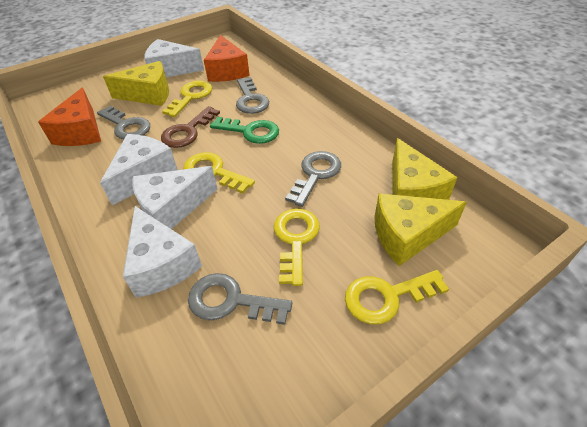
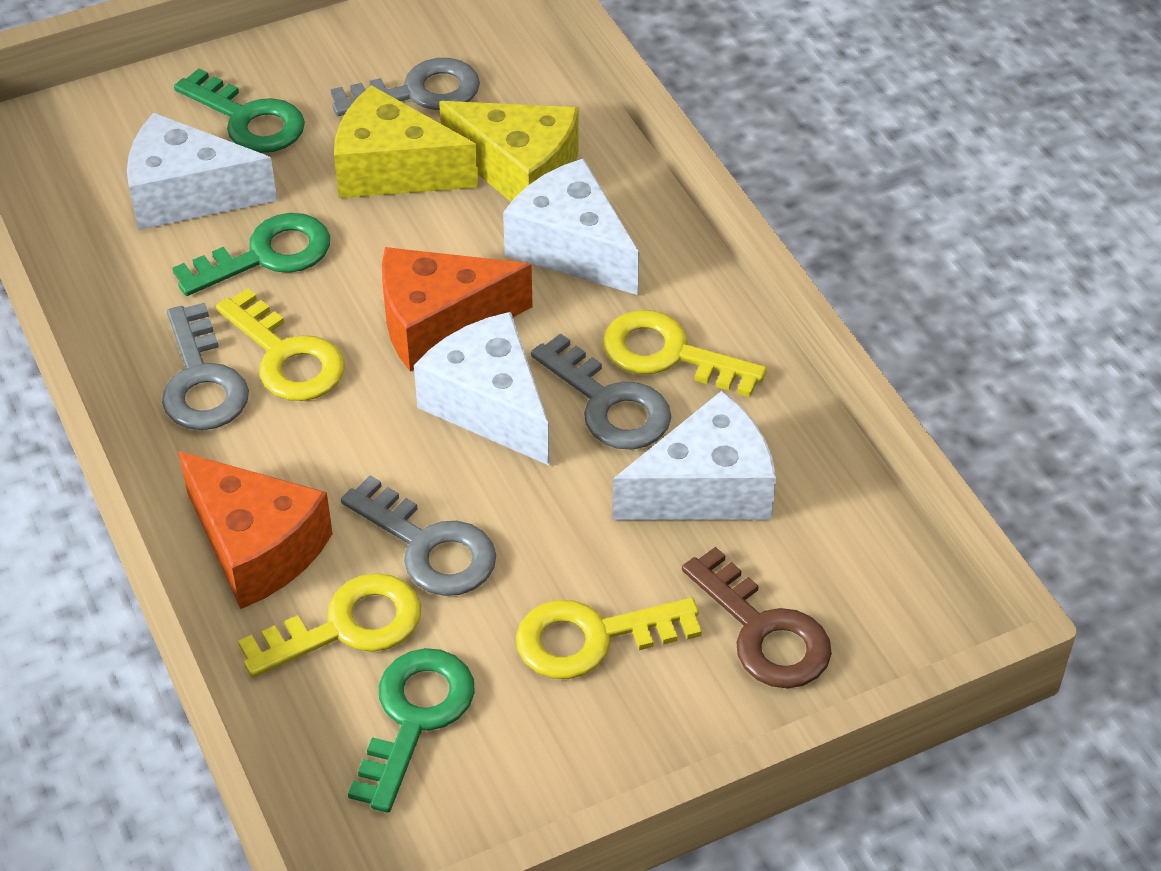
green key: [210,117,279,144] = 1 -> [172,213,330,296] [174,68,305,153] [348,648,475,813] = 3
yellow cheese: [103,61,169,106] [374,193,467,266] [392,138,458,200] = 3 -> [334,85,478,198] [439,101,578,202] = 2

